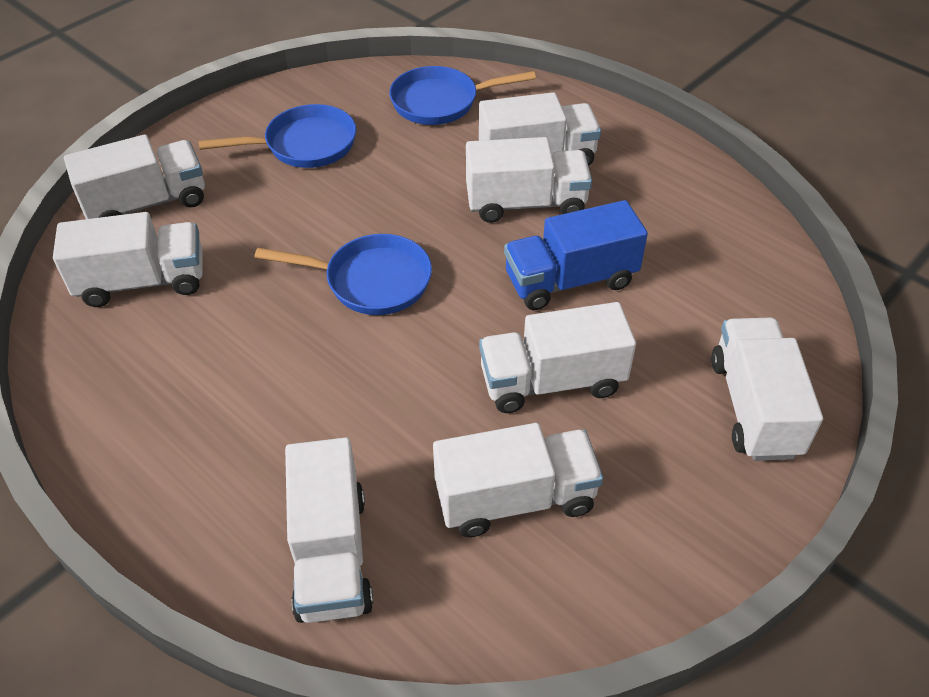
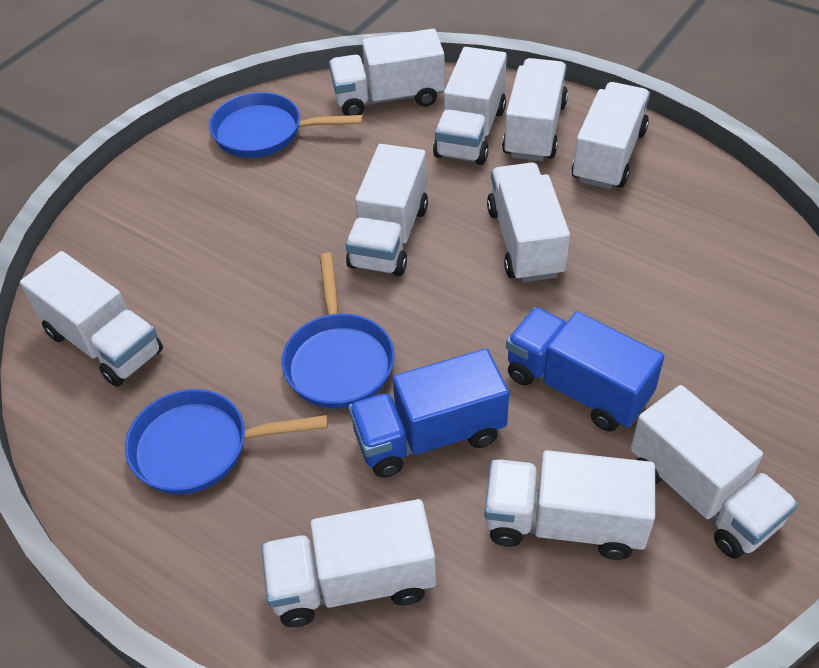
blue truck: [504,200,648,310] = 1 -> [348,348,509,478] [506,307,664,432] = 2
white truck: [53,212,203,307] [64,134,205,219] [285,437,373,623] [433,423,603,537] [466,137,592,223] [479,92,601,166] [479,302,636,413] [711,318,823,461] = 8 -> [20,251,163,387] [261,499,436,627] [329,29,445,116] [346,144,428,276] [433,47,507,165] [484,450,655,560] [487,163,570,282] [502,58,568,161] [572,82,650,189] [631,385,798,558] = 10

